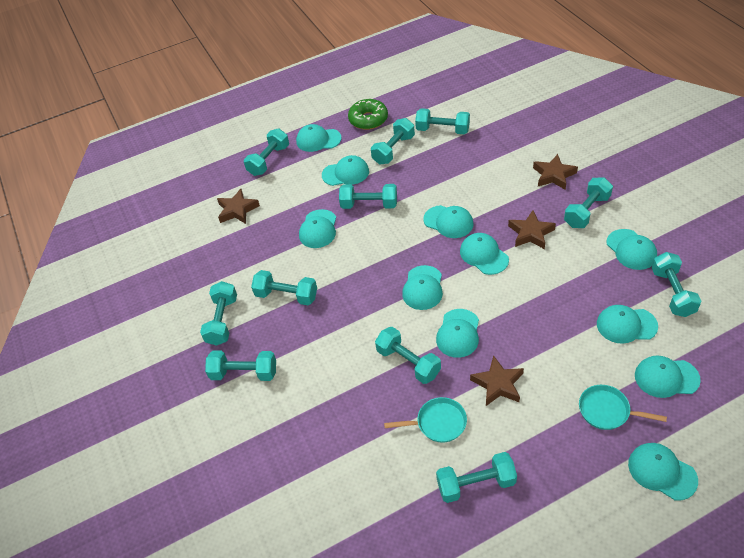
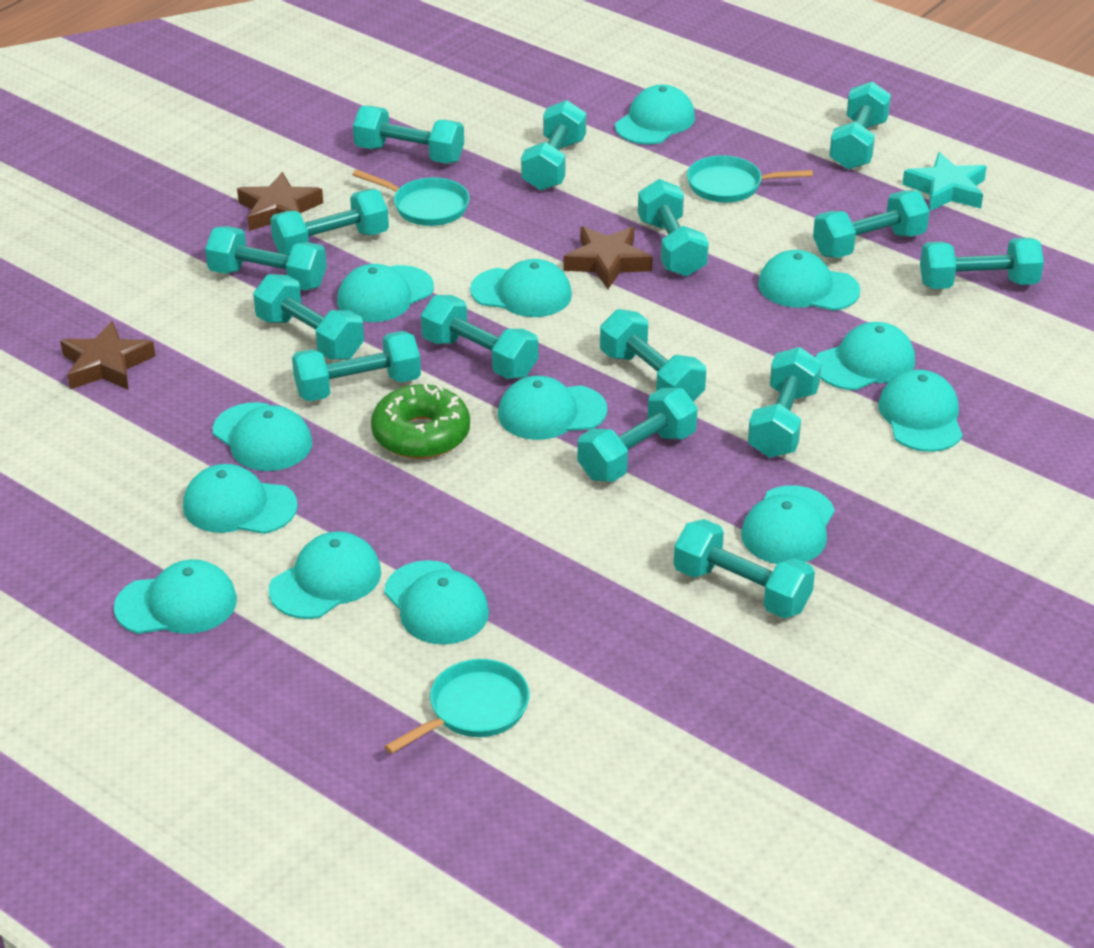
brown star: [217,189,260,224] [470,355,524,406] [508,210,556,249] [533,154,578,190] = 4 -> [60,321,155,390] [237,172,323,231] [563,227,653,289] = 3
turquoise cap: [296,124,342,152] [299,209,336,248] [322,155,369,186] [402,265,443,310] [423,205,474,238] [436,309,479,358] [460,233,509,275] [597,305,658,344] [607,229,657,270] [628,443,698,500] [635,356,701,398] = 11 -> [114,559,237,634] [183,464,298,534] [213,402,312,471] [269,531,381,619] [337,264,434,322] [384,560,489,645] [470,259,572,317] [498,376,607,440] [615,84,695,144] [741,486,835,564] [758,250,860,311] [815,322,915,390] [878,370,963,452] = 13
turquoise dumbbell: [200,281,237,346] [205,351,276,381] [244,129,289,176] [251,270,317,305] [339,184,397,209] [371,118,415,165] [375,327,441,384] [415,108,470,135] [436,452,517,503] [564,177,613,228] [652,252,701,317] = 11 -> [205,226,327,290] [253,274,364,360] [270,189,389,255] [292,331,421,402] [353,106,464,164] [421,295,538,379] [521,100,586,191] [577,388,698,482] [600,309,706,402] [638,179,709,277] [674,519,815,618] [748,347,822,458] [813,191,930,258] [829,81,891,170] [920,238,1044,289] = 15
turquoise pan: [384,397,467,443] [579,385,667,430] = 2 -> [352,170,470,226] [385,659,530,754] [687,155,813,203] = 3
turquoise star: none = 0 -> [902,152,987,211] = 1

